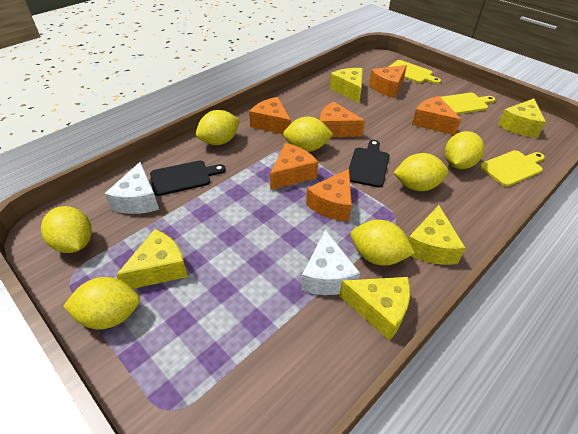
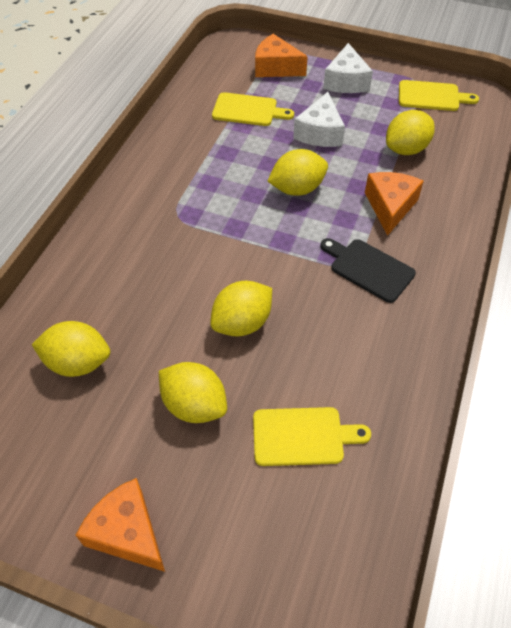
black cutting board: [150,161,226,196] [349,140,389,188] = 2 -> [321,238,416,303] = 1
orange cheese: [249,97,291,134] [270,143,318,190] [306,169,352,222] [319,102,365,137] [369,65,407,98] [412,96,461,135] = 6 -> [76,478,165,572] [255,34,308,77] [365,172,424,236] = 3
yellow cheese: [116,229,188,289] [330,68,363,103] [339,277,410,341] [408,205,465,265] [498,98,546,138] = 5 -> none = 0
yellow lemon: [41,206,92,253] [63,277,140,329] [196,110,240,145] [283,116,334,152] [351,220,415,266] [393,153,448,191] [445,131,484,169] = 7 -> [31,321,110,377] [159,362,227,423] [210,281,272,337] [268,149,328,196] [386,110,435,155] = 5

